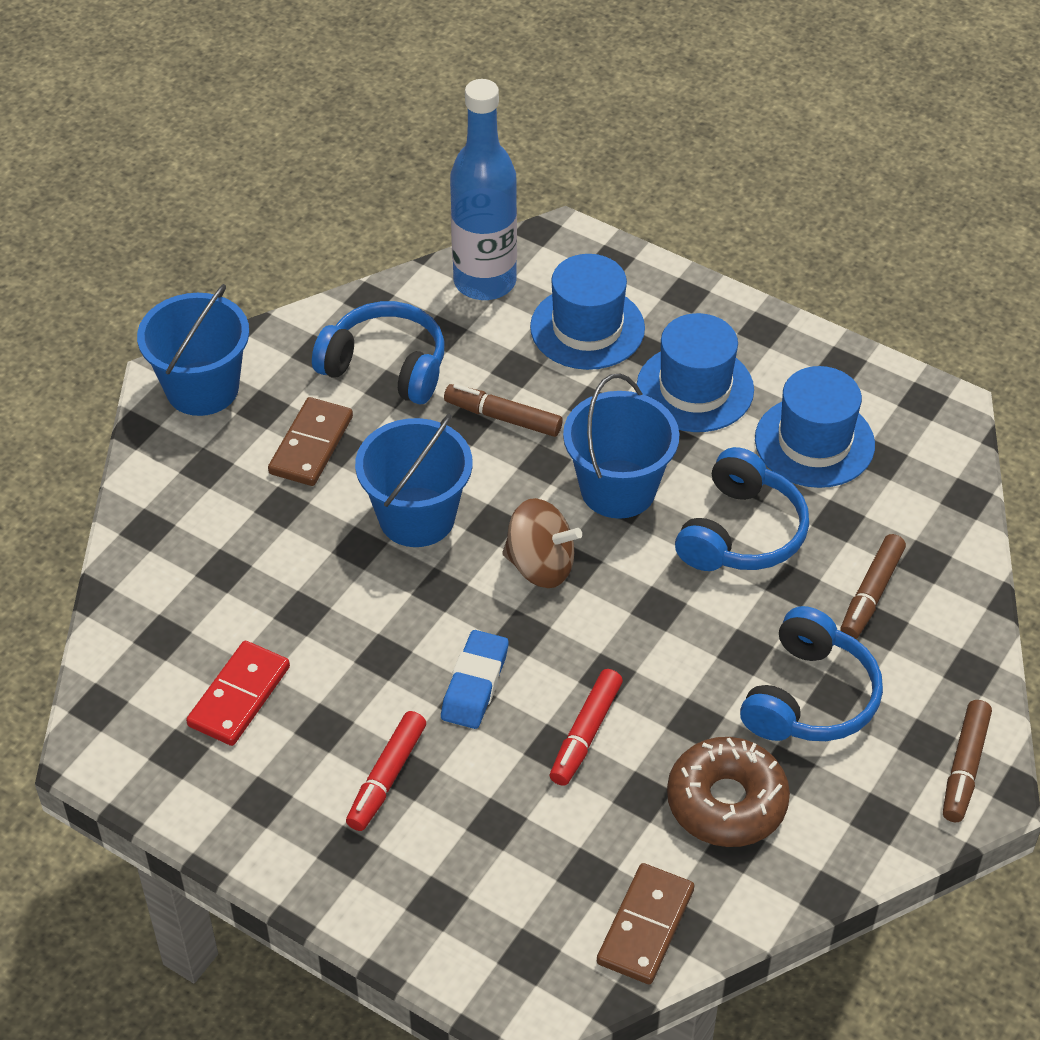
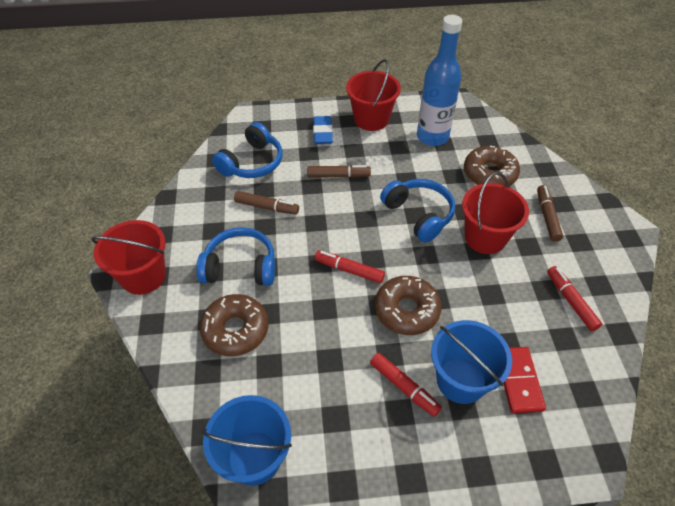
blue bucket: [137,284,249,416] [355,414,473,547] [563,374,679,519] = 3 -> [202,395,292,486] [431,320,512,404] = 2
blue hat: [530,254,645,370] [637,313,754,432] [755,366,875,488] = 3 -> none = 0
brown domino: [268,397,353,486] [597,863,694,984] = 2 -> none = 0
brown donut: [667,737,790,847] = 1 -> [200,294,269,356] [375,276,442,335] [464,146,520,186] = 3
brown spinning top: [502,498,582,588] = 1 -> none = 0
red bucket: none = 0 -> [91,220,166,295] [346,59,401,131] [462,172,529,254] = 3
red marker: [346,711,426,831] [550,669,623,786] = 2 -> [315,250,385,283] [370,353,442,417] [547,266,602,331] = 3

